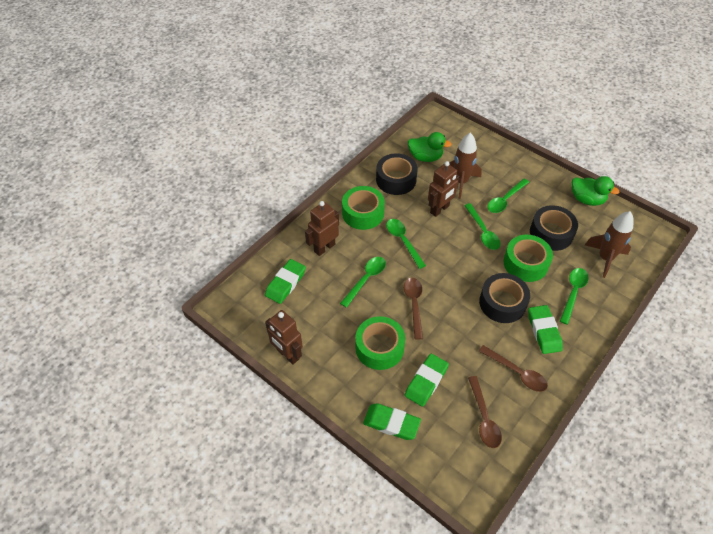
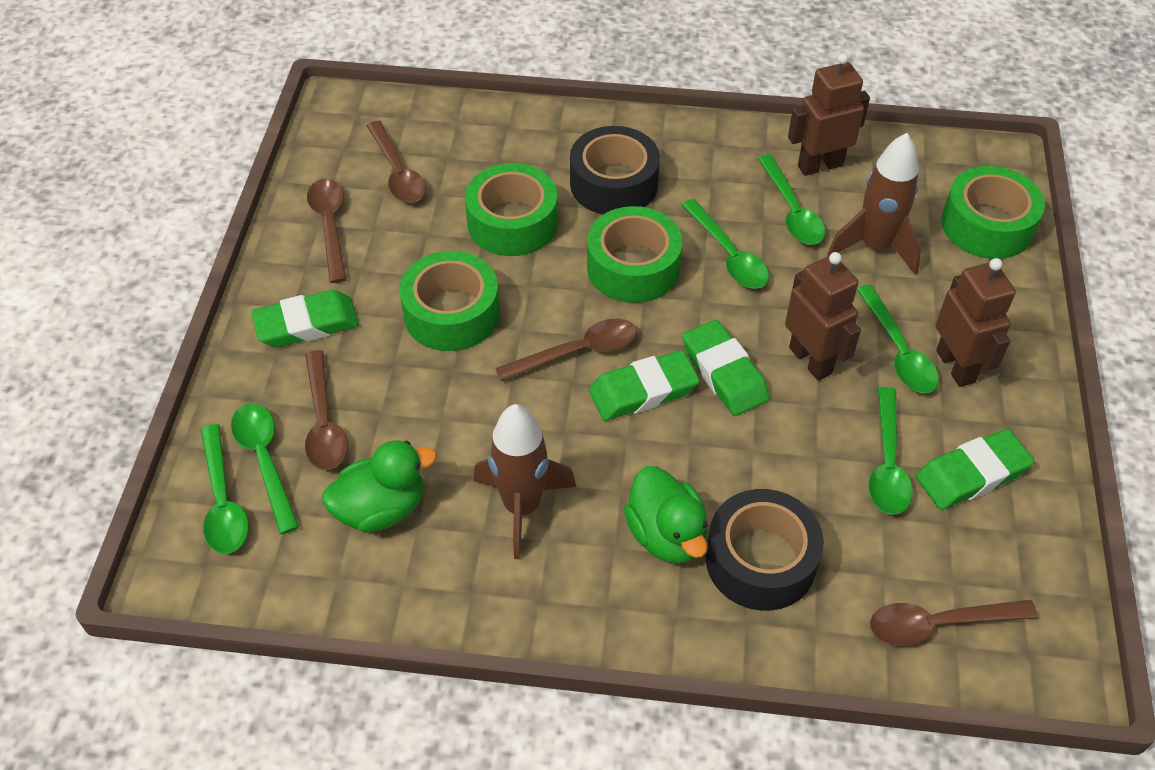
black tape: [376,153,418,195] [479,273,530,323] [530,205,578,251] = 3 -> [570,126,660,214] [706,489,824,611] = 2
brown spoon: [404,278,423,340] [468,376,502,448] [479,345,548,392] = 3 -> [305,350,348,470] [307,179,347,283] [367,121,426,203] [495,318,637,382] [870,600,1038,646] = 5
green spoon: [340,257,386,308] [386,219,426,269] [464,203,500,250] [487,179,529,213] [560,268,589,325] = 5 -> [201,424,249,554] [231,404,299,534] [681,199,769,289] [757,154,825,245] [857,285,939,393] [869,387,913,515] = 6
green tape: [342,186,385,230] [355,316,405,370] [504,235,553,282] = 3 -> [399,251,500,351] [465,163,558,256] [587,206,683,303] [941,166,1045,259] = 4

